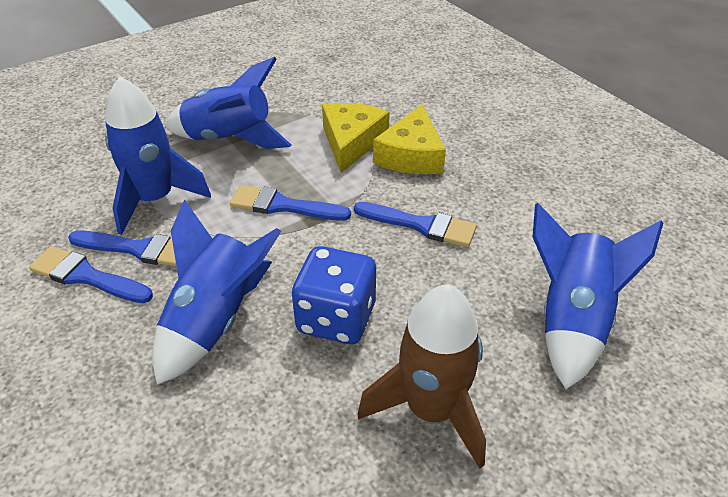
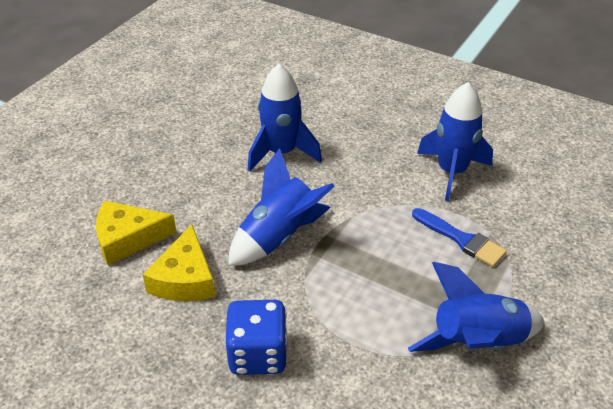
blue brush: [29,246,153,303] [68,230,176,267] [230,185,351,221] [354,202,477,247] = 4 -> [412,208,507,267] = 1
brown rocket: [358,285,486,469] = 1 -> none = 0

